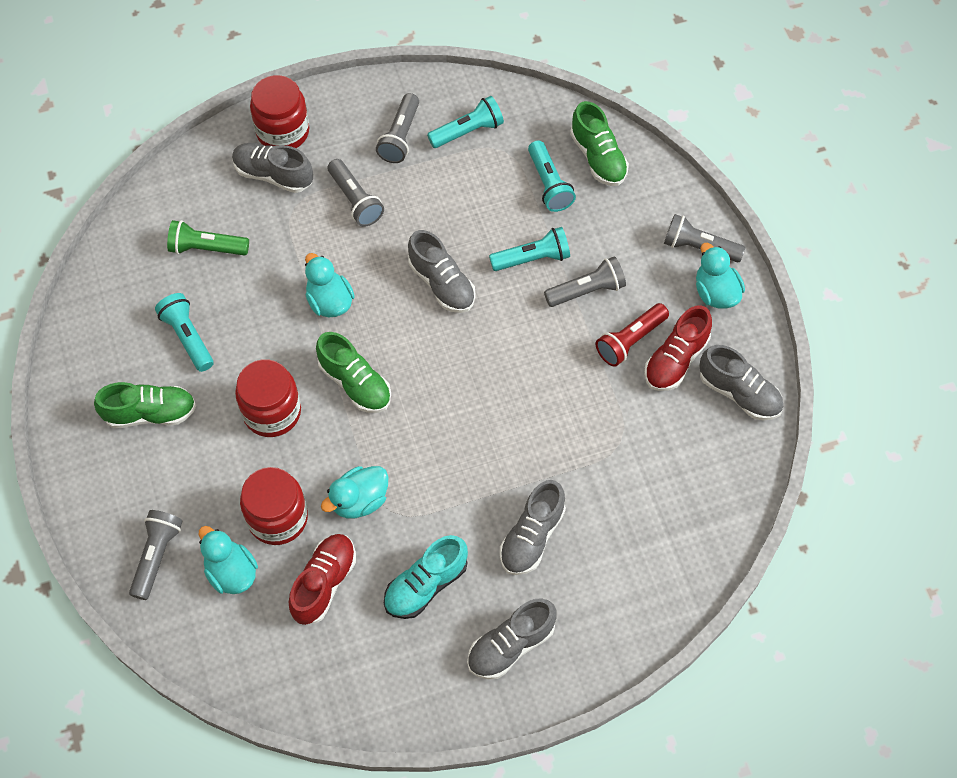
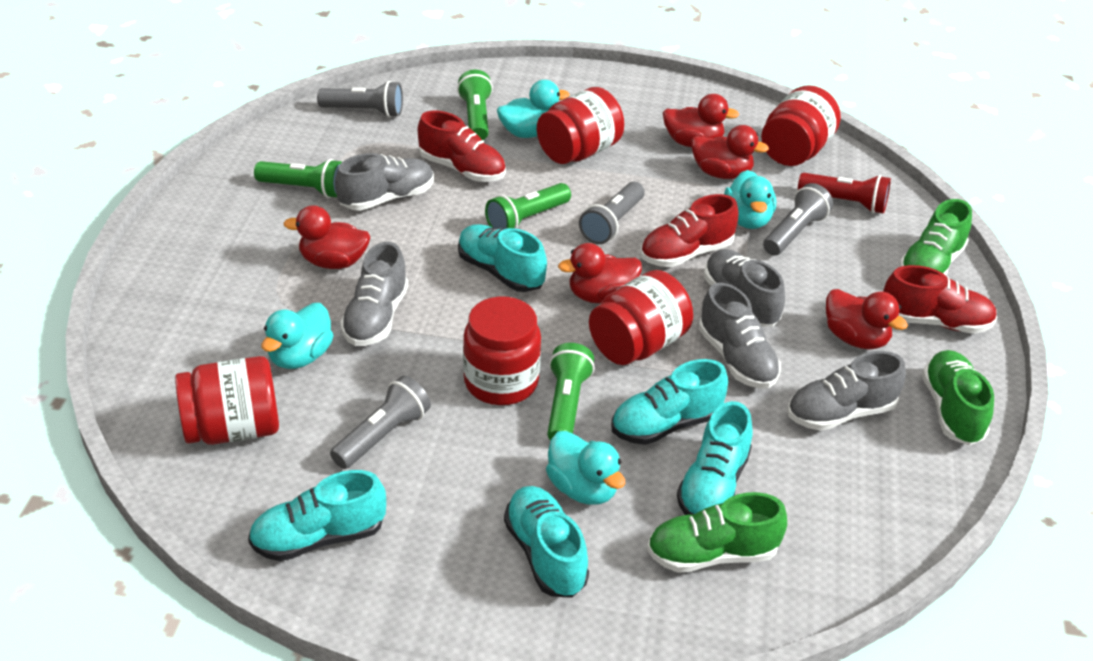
green flashlight: [167,220,249,256] = 1 -> [254,159,342,198] [457,70,493,140] [485,183,571,229] [547,343,595,440] = 4
grey flashlight: [129,510,183,600] [328,159,384,227] [376,93,419,163] [544,256,626,307] [664,214,745,262] = 5 -> [317,81,403,117] [330,376,431,469] [579,182,644,244] [763,183,833,255] = 4
red duck: none = 0 -> [284,205,370,269] [558,243,642,304] [663,94,739,147] [691,125,769,179] [826,289,908,350] = 5
red jar: [235,359,301,437] [240,467,308,545] [250,75,309,148] = 3 -> [175,356,279,445] [463,296,541,405] [537,87,624,164] [589,270,693,365] [761,85,841,166] = 5
red shoe: [289,534,356,625] [644,305,712,391] = 2 -> [418,111,506,182] [640,194,738,267] [883,265,997,334] = 3
turquoise flashlight: [155,293,214,372] [427,96,504,148] [489,227,570,271] [528,140,576,212] = 4 -> none = 0
turquoise shoe: [384,535,468,619] = 1 -> [248,470,386,561] [458,224,547,292] [504,486,589,598] [611,359,728,445] [677,401,753,515] = 5

